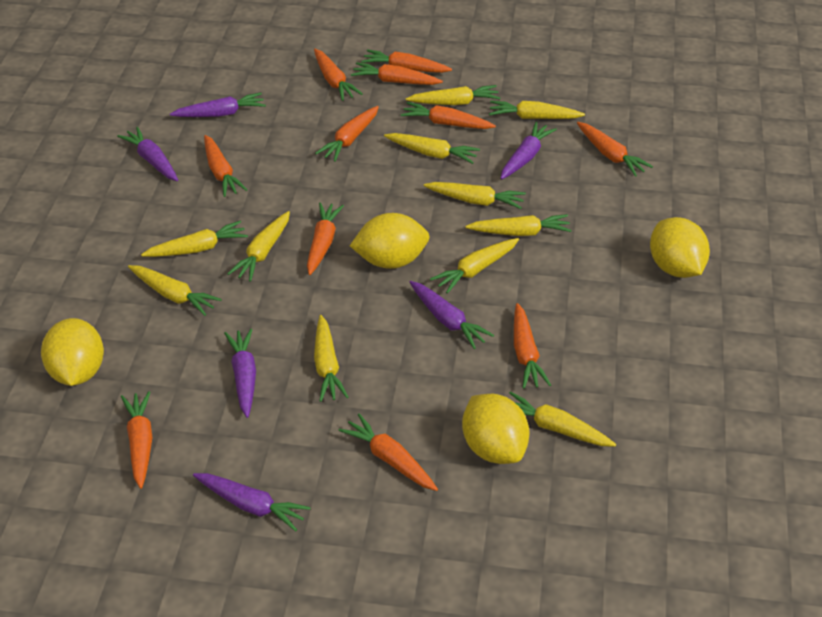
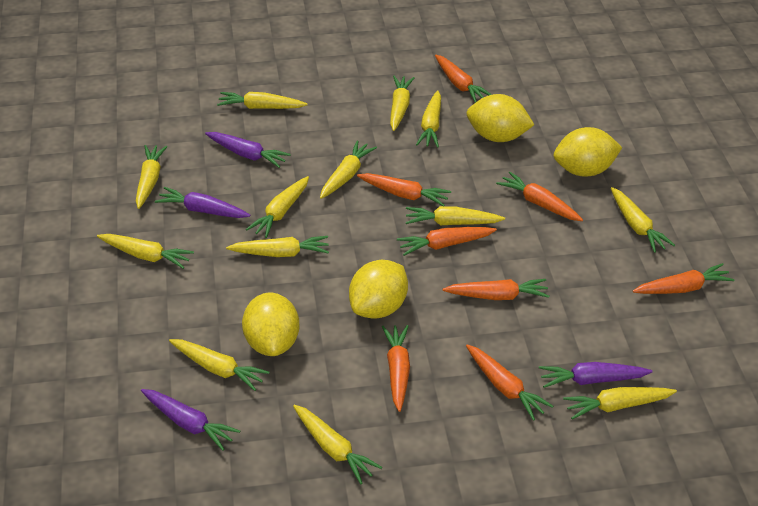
orange carrot: [121,391,152,489] [204,135,248,197] [307,202,344,275] [314,49,363,101] [315,106,379,162] [338,414,438,491] [351,62,443,85] [361,49,452,73] [401,102,496,129] [514,303,551,389] [577,122,653,177] = 11 -> [357,173,451,206] [382,325,410,412] [397,227,497,256] [435,55,492,103] [443,279,549,300] [466,344,553,421] [496,172,583,221] [633,263,734,294] = 8
purple carrot: [117,127,178,181] [170,93,266,117] [193,473,311,531] [224,329,256,418] [409,281,494,349] [500,122,557,179] = 6 -> [141,389,240,451] [155,187,250,218] [205,132,291,168] [539,362,652,388] = 4
yellow carrot: [128,265,222,316] [141,220,248,257] [227,211,290,281] [314,315,349,402] [384,133,480,164] [406,85,501,105] [424,182,526,209] [430,238,519,294] [465,214,572,236] [489,101,585,119] [509,392,616,446] = 11 -> [97,234,194,269] [136,145,168,209] [169,339,269,391] [217,92,308,109] [226,236,329,257] [246,176,309,238] [293,405,382,484] [320,140,377,199] [390,76,414,131] [406,206,505,225] [416,90,441,148] [563,387,677,420] [611,187,675,253] = 13

